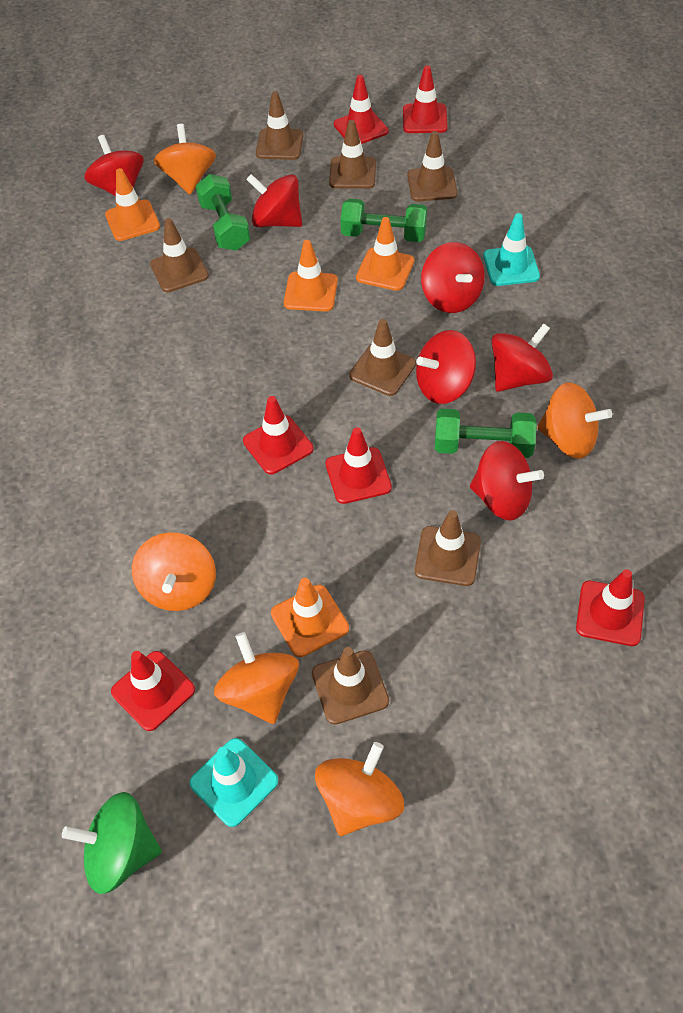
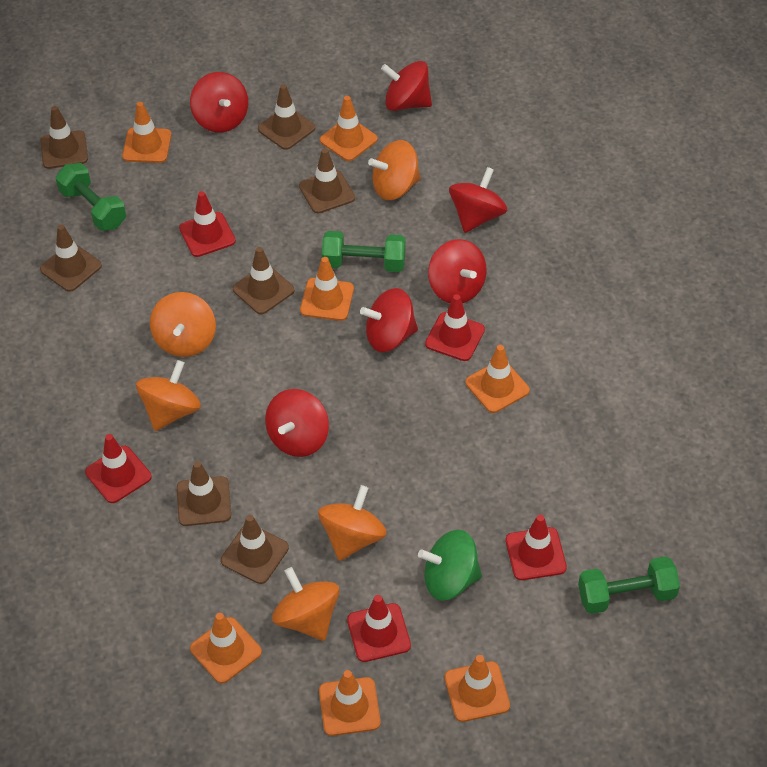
orange traffic cone: [105,168,160,241] [271,578,349,657] [284,240,338,311] [356,217,414,291] = 4 -> [122,102,172,163] [190,613,262,683] [300,257,354,321] [319,670,381,736] [320,96,378,161] [445,655,510,722] [465,345,530,413] = 7
red traffic cone: [111,651,195,731] [243,396,314,474] [326,427,392,504] [334,75,389,144] [403,65,448,133] [576,569,645,646] = 6 -> [85,434,152,503] [179,191,236,257] [347,595,411,662] [425,294,485,361] [506,515,567,580] = 5
turquoise traffic cone: [189,738,278,827] [483,213,540,286] = 2 -> none = 0

